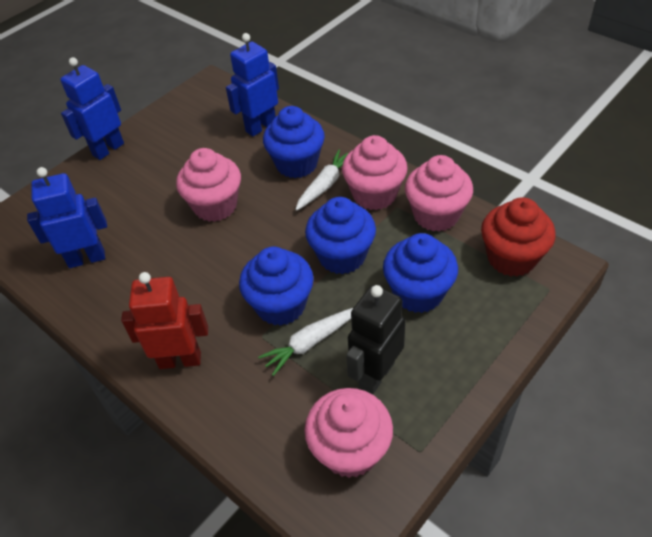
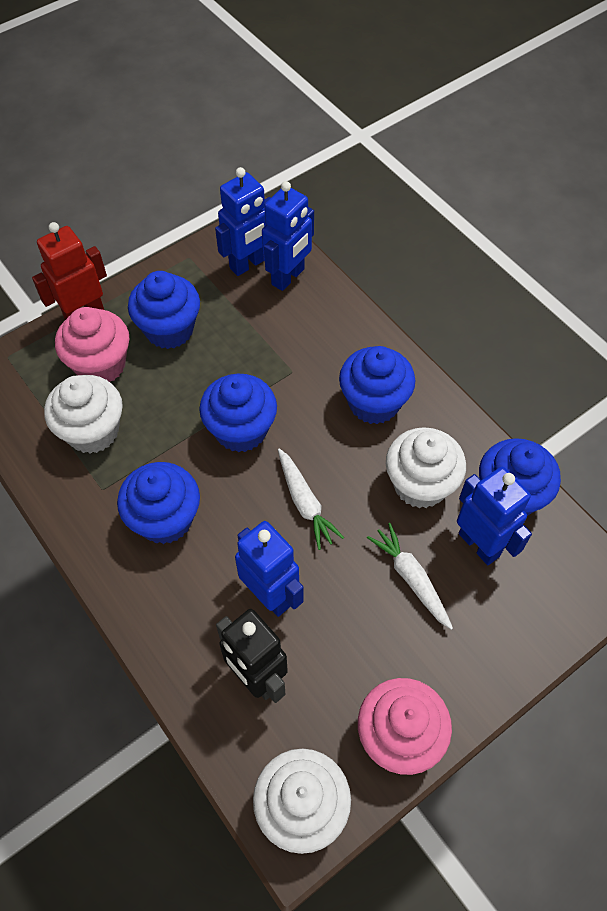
blue cupcake: [239,247,314,326] [263,106,325,178] [305,197,376,274] [383,233,458,313] = 4 -> [117,462,200,544] [128,271,200,349] [199,374,277,452] [339,346,415,424] [479,438,561,516] = 5
blue robot: [27,167,107,268] [60,57,124,160] [226,33,279,137] = 3 -> [215,167,271,276] [235,521,304,617] [262,181,314,291] [457,467,532,565] = 4
pink cupcake: [176,148,241,222] [304,388,393,478] [342,135,408,210] [405,155,473,232] = 4 -> [55,307,129,382] [358,678,452,775] = 2
red cupcake: [481,197,556,277] = 1 -> none = 0
white cupcake: none = 0 -> [44,375,123,454] [253,748,351,854] [386,427,466,508] = 3

